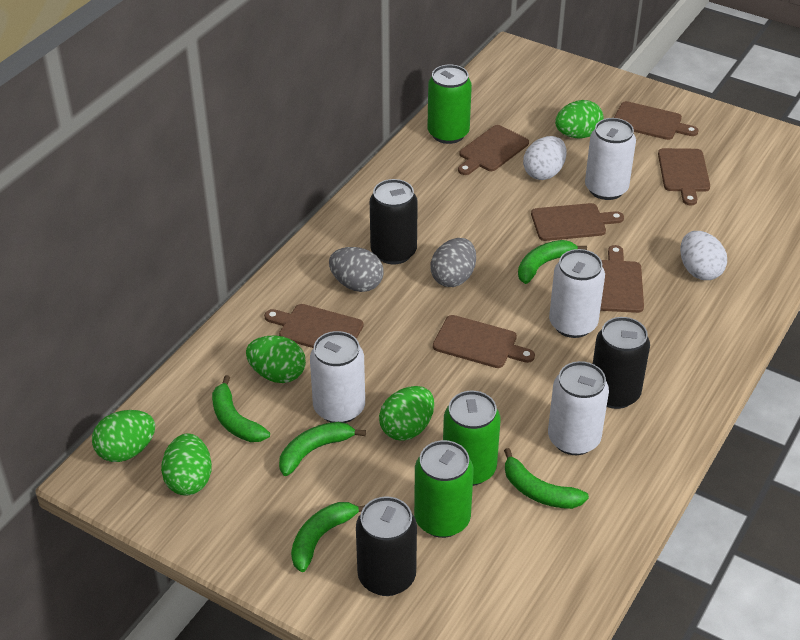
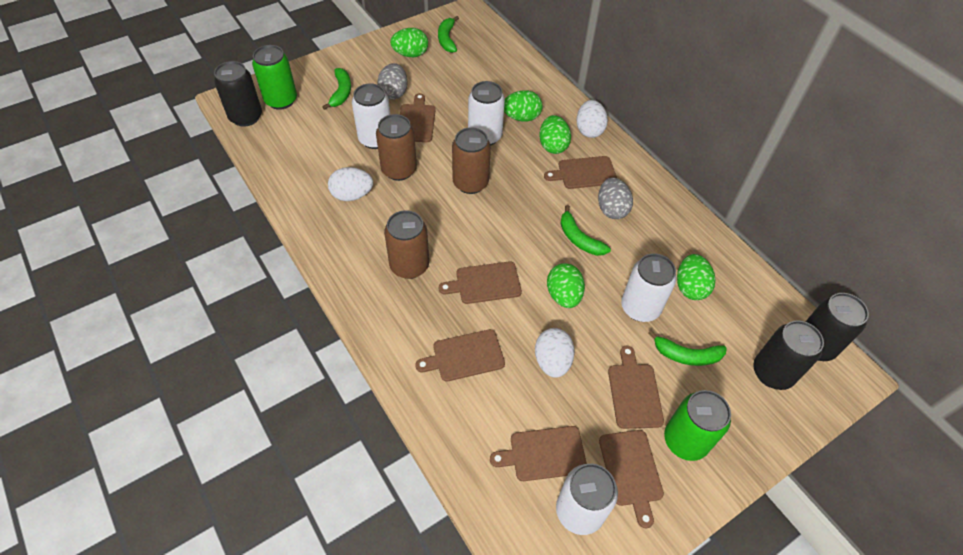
brown can: none = 0 -> [376,114,417,181] [384,210,429,279] [452,127,491,194] = 3
green banana: [212,375,270,442] [279,422,366,476] [291,502,365,572] [504,448,589,509] [518,240,587,284] = 5 -> [322,68,351,110] [438,16,459,53] [560,205,611,256] [648,330,727,366] = 4
green can: [414,440,474,538] [428,65,472,144] [443,391,501,486] = 3 -> [252,45,297,110] [664,390,731,461] = 2
white egg: [523,136,566,180] [680,231,727,280] = 2 -> [328,167,373,201] [535,328,575,378] [576,100,608,138] = 3

